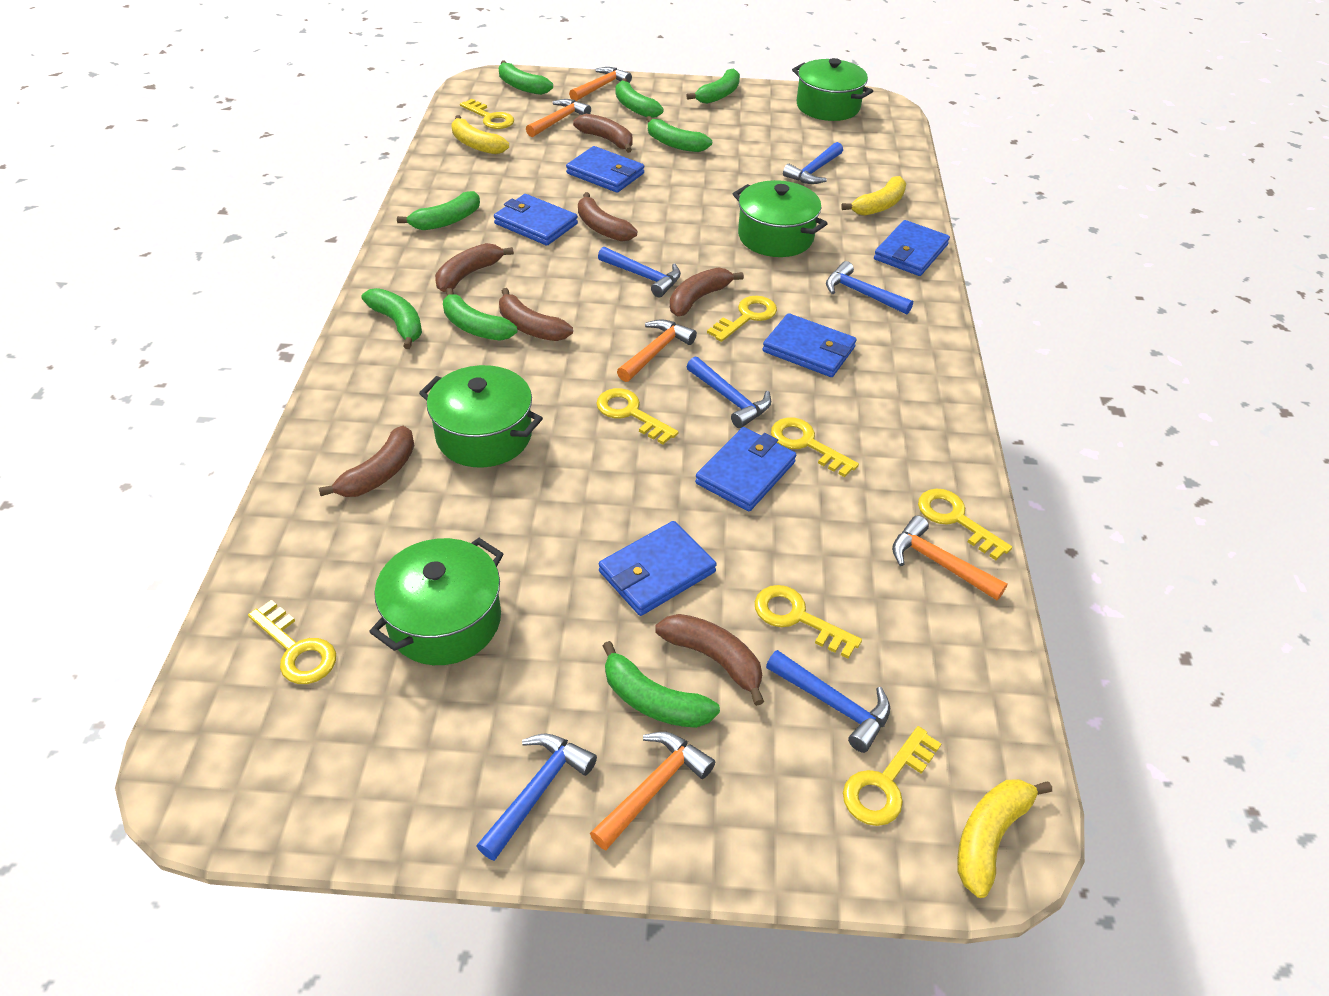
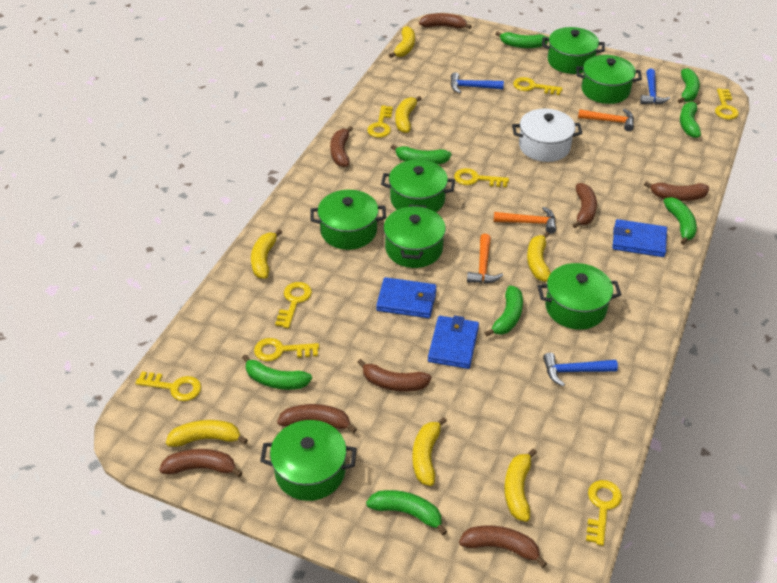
blue hammer: [477,733,597,861] [598,247,681,297] [687,356,771,428] [766,650,890,753] [783,142,843,184] [826,261,913,314] = 6 -> [451,72,504,93] [543,353,618,386] [640,69,670,105] = 3
blue wallet: [494,194,578,246] [566,146,644,193] [599,521,717,616] [695,427,796,511] [762,313,857,377] [874,220,950,276] = 6 -> [376,277,437,318] [428,315,479,369] [612,219,667,257] = 3
brown banana: [319,426,414,497] [435,243,514,292] [499,288,573,341] [573,114,633,153] [578,192,637,241] [655,614,764,706] [670,267,744,316] = 7 -> [159,449,243,477] [277,404,357,433] [330,126,353,167] [357,359,432,392] [419,13,472,29] [459,525,547,567] [573,183,597,228] [644,181,709,201] = 8
green pot: [369,538,503,665] [419,365,543,467] [733,180,828,257] [792,58,873,121] = 4 -> [260,420,357,501] [310,190,386,250] [381,160,455,212] [384,205,446,268] [537,263,622,330] [542,27,605,74] [576,55,642,104] = 7
orange hammer: [526,99,591,137] [569,67,632,101] [590,732,715,850] [617,319,697,382] [892,516,1007,600] = 5 -> [467,234,503,283] [494,207,556,234] [578,109,634,131] = 3
white pot: none = 0 -> [512,109,582,162] = 1
yellow banana: [451,115,509,154] [841,176,906,216] [957,779,1052,898] = 3 -> [166,420,248,447] [251,229,282,279] [389,26,415,58] [395,96,422,133] [412,417,447,486] [504,449,537,522] [527,232,551,282] = 7

